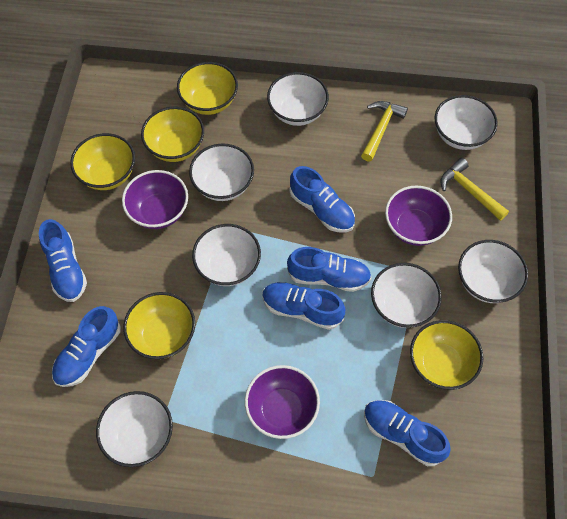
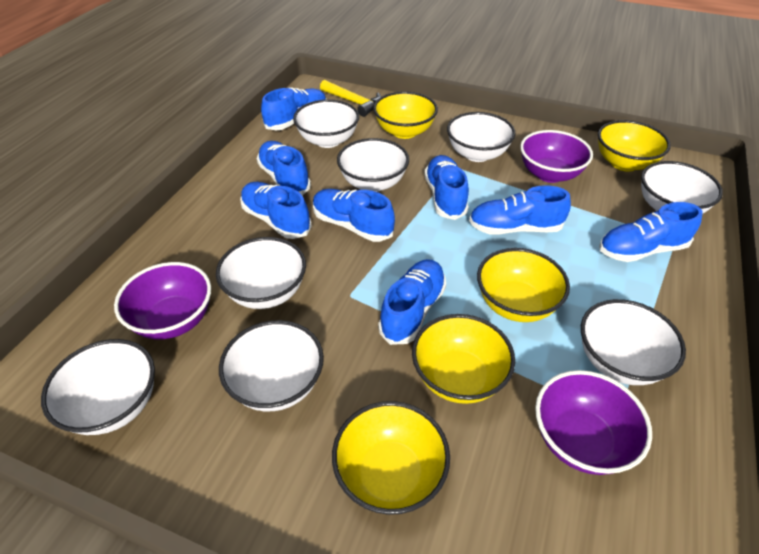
blue shoe: [39,219,87,302] [52,306,121,387] [262,282,345,330] [287,247,371,292] [289,166,355,232] [364,400,451,466] = 6 -> [240,182,312,239] [257,141,311,196] [261,88,327,131] [313,189,395,242] [378,259,446,345] [424,155,469,220] [469,185,571,235] [599,202,702,262] = 8
white bowl: [96,391,173,467] [189,144,254,201] [192,224,261,286] [267,72,329,126] [371,263,442,328] [435,95,498,150] [458,240,528,303] = 7 -> [41,339,155,435] [216,237,306,309] [219,320,324,411] [293,100,359,148] [337,138,409,192] [447,112,516,162] [581,299,686,385] [641,161,723,214] = 8
yellow hammer: [361,101,408,161] [440,158,509,221] = 2 -> [320,80,381,117] = 1

